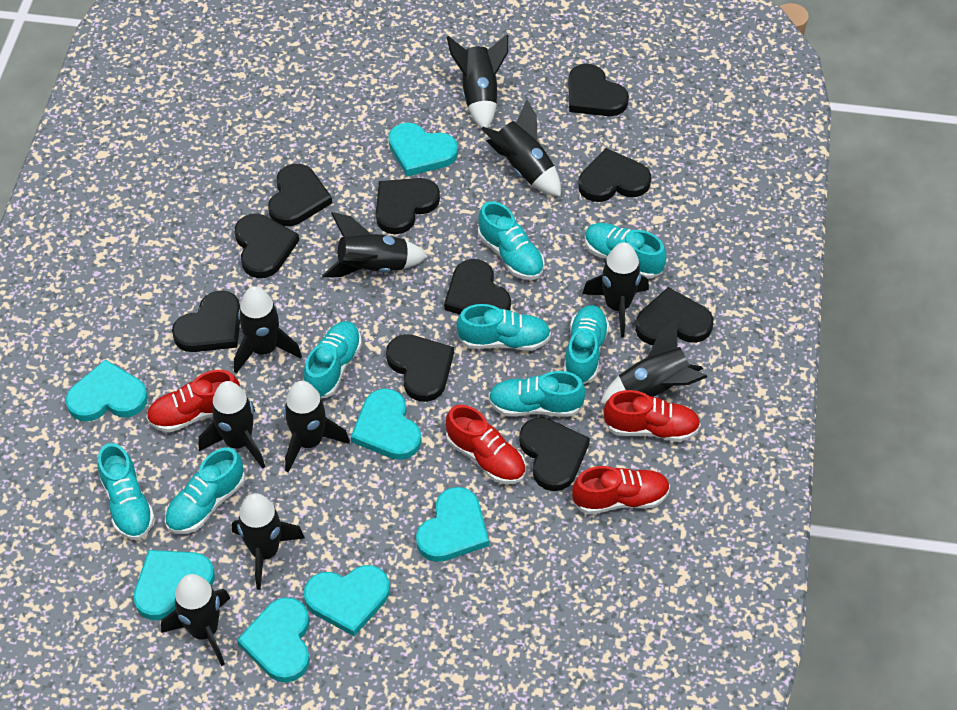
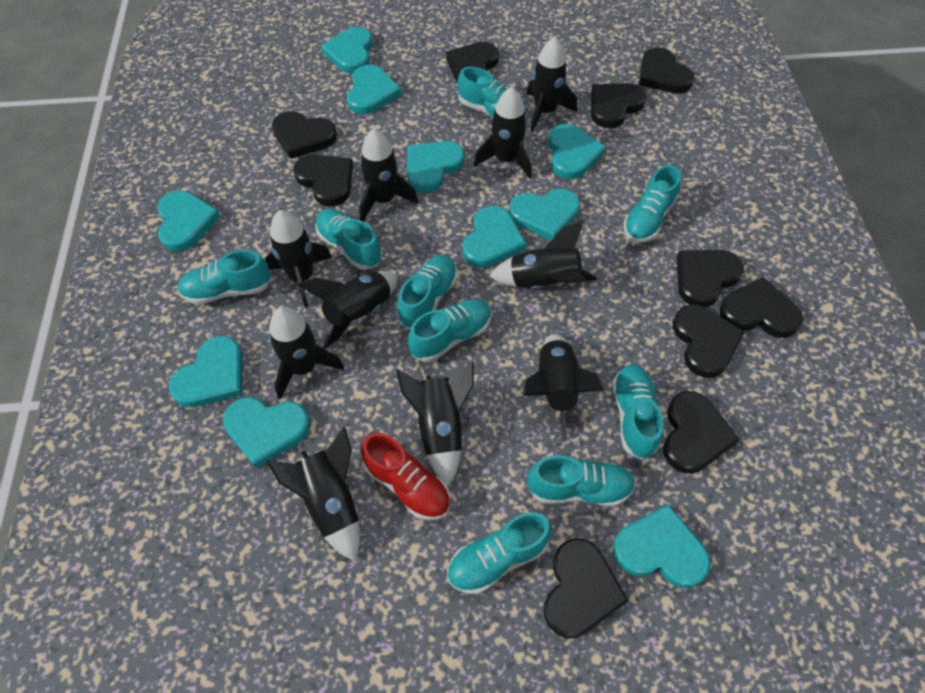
red shoe: [146,370,240,432] [446,405,525,484] [572,466,670,514] [604,390,701,442] = 4 -> [361,432,450,520] = 1
turquoise heart: [66,359,148,422] [133,550,215,620] [237,597,310,683] [304,565,390,636] [351,388,422,460] [388,123,458,176] [416,487,489,562] = 7 -> [157,190,220,251] [169,336,243,407] [223,397,310,468] [321,27,373,74] [347,65,402,115] [407,141,464,192] [462,206,526,268] [509,189,580,241] [548,124,606,179] [613,504,711,588] = 10
turquoise shoe: [98,443,155,540] [165,447,245,534] [304,321,362,398] [456,304,551,351] [478,201,544,280] [488,371,586,417] [564,305,609,384] [585,223,667,279] = 8 -> [178,250,272,305] [315,209,383,270] [397,255,457,329] [408,299,492,362] [447,512,552,595] [457,67,527,117] [527,455,635,507] [612,364,664,460] [623,165,681,243] = 9

